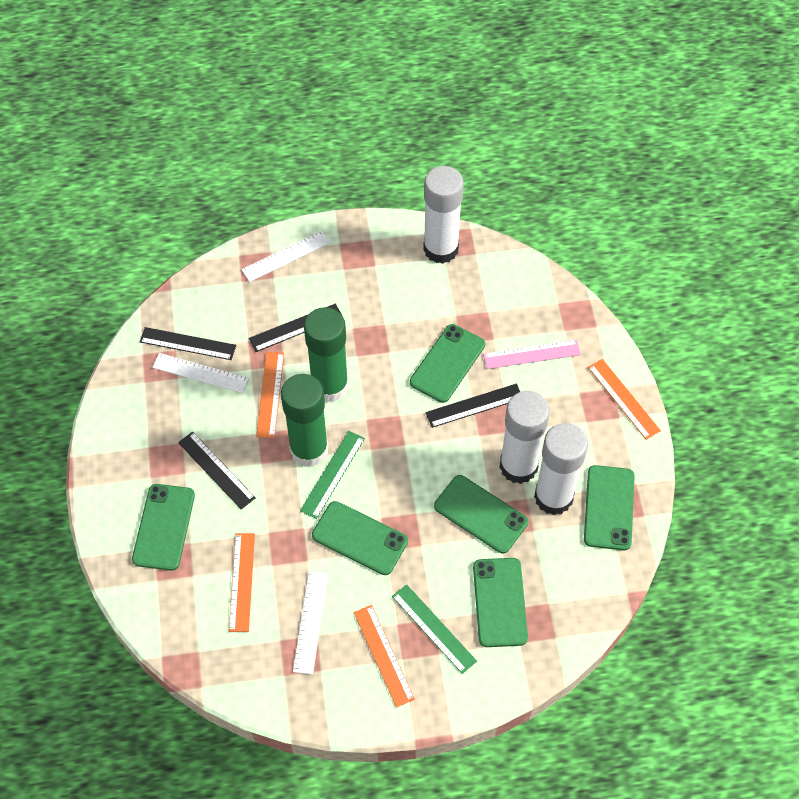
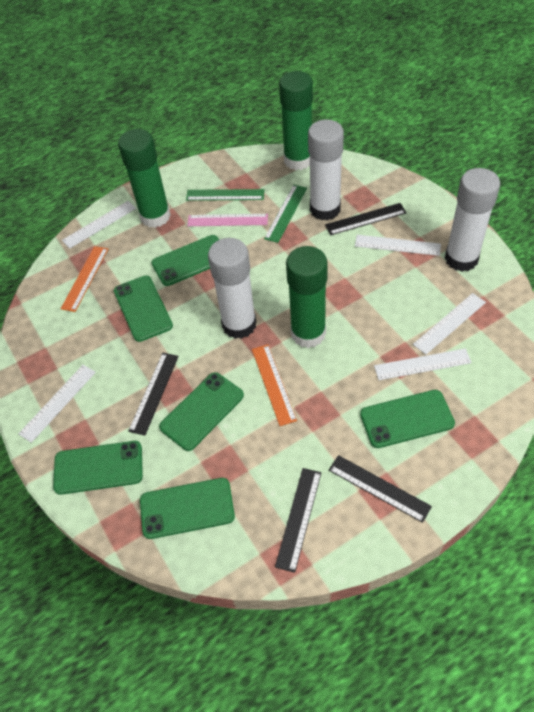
green glue stick: [281,374,328,467] [304,307,348,402] = 2 -> [118,129,171,228] [279,71,313,170] [286,246,328,348] = 3
orange ruler: [229,533,255,632] [256,352,284,438] [354,605,415,708] [588,359,661,440] = 4 -> [61,246,108,312] [252,344,297,426] = 2
white ruler: [152,353,249,393] [241,231,330,282] [293,571,328,674] = 3 -> [18,365,96,443] [62,201,136,248] [355,235,441,256] [374,348,472,380] [413,293,486,355] = 5

